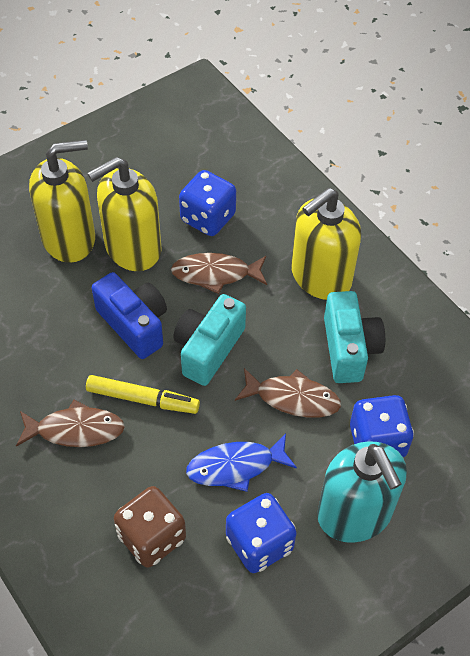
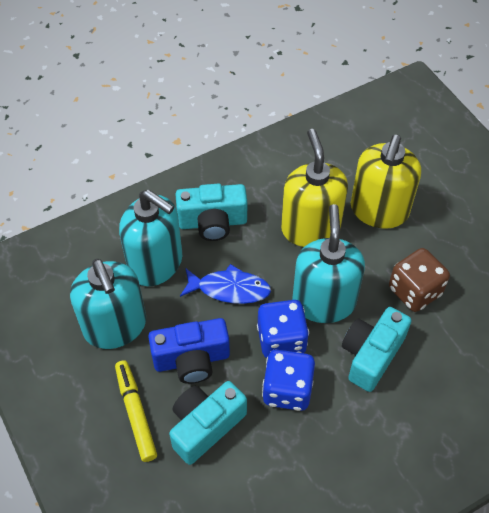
blue dice: [179,170,236,236] [226,493,297,573] [350,395,414,457] = 3 -> [257,300,309,358] [262,349,315,411] = 2
brown fish: [16,400,125,447] [171,253,267,294] [235,368,341,418] = 3 -> none = 0
turquoise camera: [173,294,246,386] [324,291,385,383] = 2 -> [169,381,247,465] [176,184,247,241] [342,307,412,392] = 3
turquoise soap dispenser: [317,441,407,543] = 1 -> [70,259,146,349] [119,190,182,286] [292,204,365,323] = 3
yellow soap dispenser: [29,140,95,263] [87,157,162,271] [291,188,361,300] = 3 -> [281,129,348,247] [351,135,421,229] = 2

